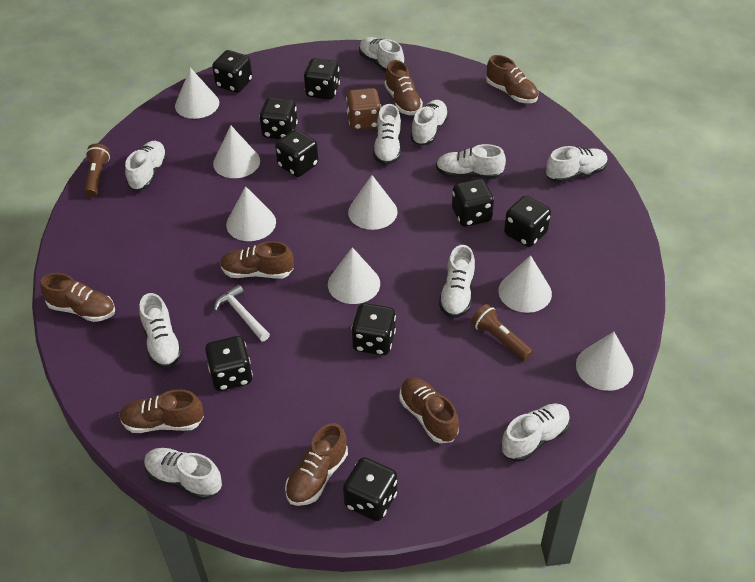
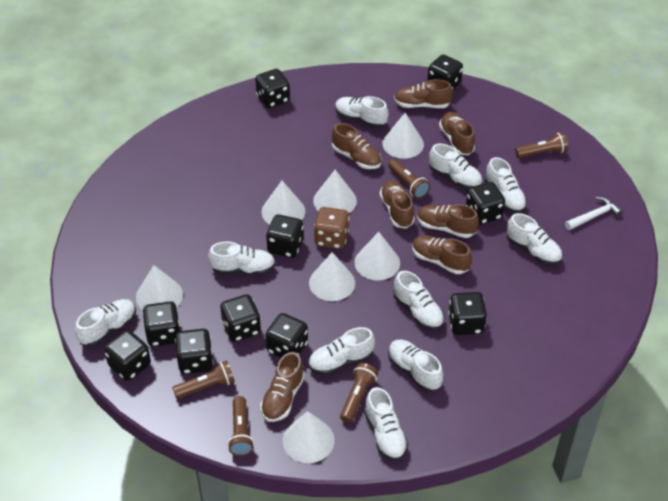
black dice: [205,336,253,391] [212,50,252,93] [259,97,298,139] [275,129,318,177] [304,58,340,100] [343,457,397,521] [351,303,396,355] [452,179,494,227] [504,196,551,247] = 9 -> [104,330,151,381] [142,301,180,347] [175,329,214,374] [220,294,261,342] [255,69,290,108] [265,313,308,358] [266,214,303,258] [427,55,463,90] [448,292,487,335] [466,182,505,225] = 10
brown flashlight: [84,144,110,197] [471,304,533,361] = 2 -> [172,360,235,399] [228,396,254,456] [340,363,378,423] [388,159,430,199] [515,132,568,158] = 5

